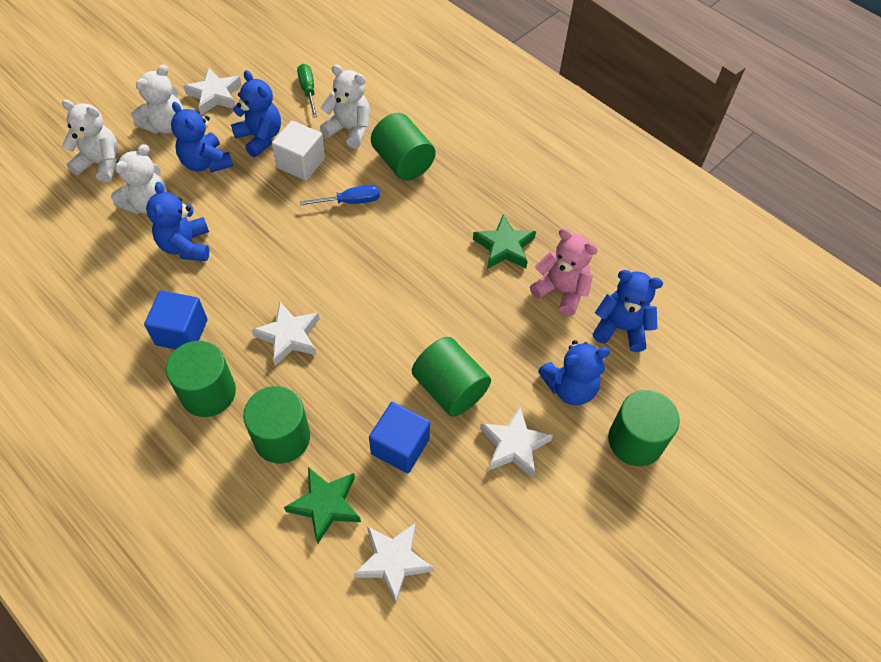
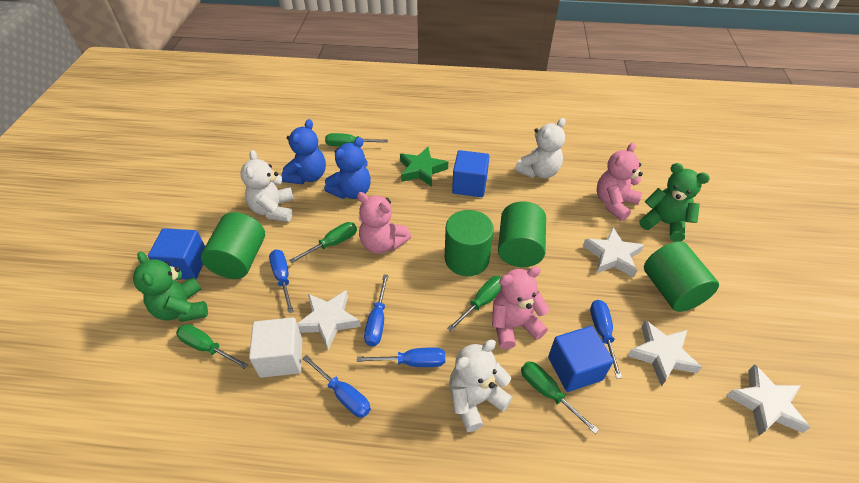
blue cube: [144,290,207,349] [369,402,430,473] = 2 -> [148,228,205,280] [452,150,489,197] [548,326,614,392] = 3
blue screwdriver: [300,185,380,205] = 1 -> [269,250,294,313] [302,355,371,417] [357,347,445,367] [364,275,389,346] [590,300,622,378] = 5
blue teddy bear: [146,182,209,261] [171,102,233,172] [231,70,281,157] [538,340,610,405] [593,270,663,352] = 5 -> [281,119,326,184] [325,137,371,199] = 2
green cylinder: [166,341,236,417] [243,386,310,463] [371,113,435,181] [412,337,491,417] [608,390,680,466] = 5 -> [201,212,265,279] [445,210,494,276] [498,201,546,267] [644,241,719,312] = 4
green screwdriver: [297,64,318,118] = 1 -> [176,324,248,369] [289,222,357,263] [325,133,388,146] [447,276,501,332] [521,361,599,434] = 5
green star: [284,467,361,544] [473,214,536,269] = 2 -> [400,147,448,187] = 1
green teddy bear: none = 0 -> [133,252,208,322] [639,163,710,242] = 2
pink teddy bear: [530,228,598,316] = 1 -> [357,192,411,254] [492,266,550,349] [597,142,643,221] = 3
white teddy bear: [62,100,118,183] [111,144,167,214] [131,65,183,134] [320,65,370,149] = 4 -> [241,150,294,222] [449,340,513,432] [515,118,566,178] = 3

